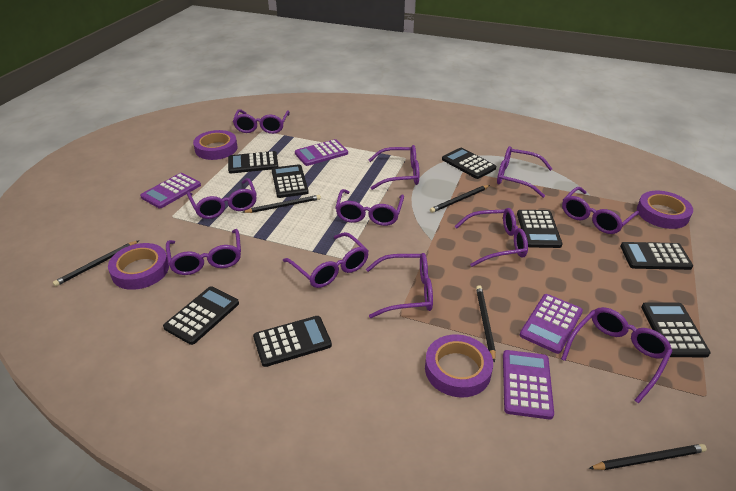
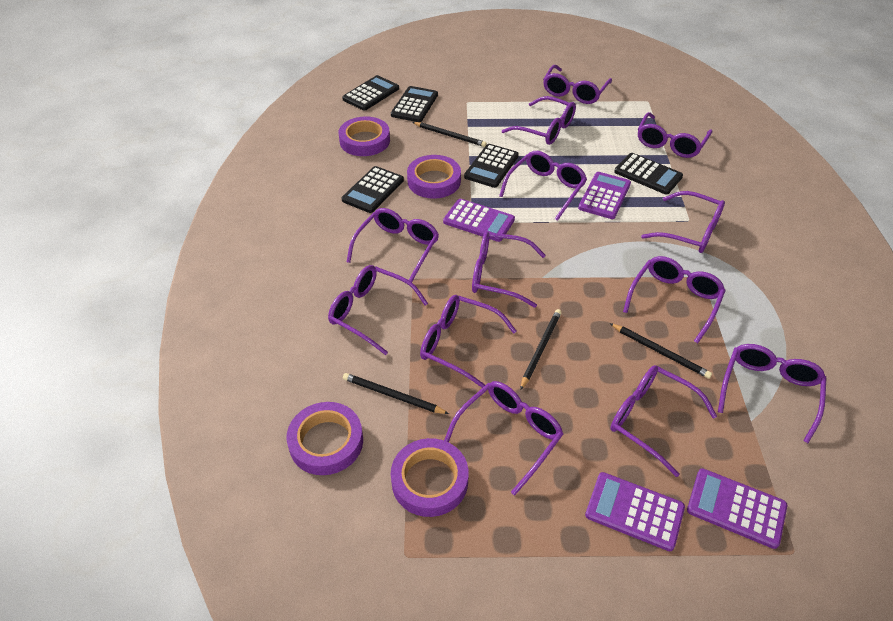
black calculator: [163,286,239,345] [228,151,278,173] [253,316,332,367] [272,164,309,198] [442,148,496,179] [517,210,563,248] [620,242,693,270] [641,303,711,357] = 8 -> [342,75,399,111] [342,166,404,213] [391,86,438,122] [464,144,519,188] [614,153,683,195] = 5
black pencil: [53,241,138,287] [242,195,321,213] [430,185,490,213] [476,285,496,363] [589,444,707,470] = 5 -> [343,373,449,414] [412,122,487,147] [520,309,562,390] [610,323,712,379] = 4
purple glasses: [166,229,241,275] [187,178,257,219] [233,109,290,134] [283,232,368,288] [335,189,404,226] [366,253,433,318] [369,145,419,190] [454,208,528,267] [497,146,552,198] [561,307,673,404] [562,187,639,234] = 11 -> [328,265,428,355] [347,208,439,282] [420,295,516,388] [444,381,563,495] [472,232,546,308] [499,151,587,221] [502,96,576,145] [543,65,612,104] [610,365,717,477] [623,256,726,343] [638,112,712,158] [641,191,725,253] [718,344,827,443] = 13

